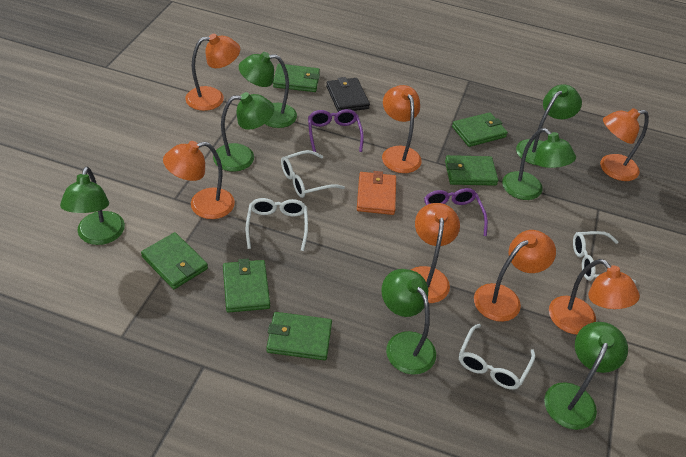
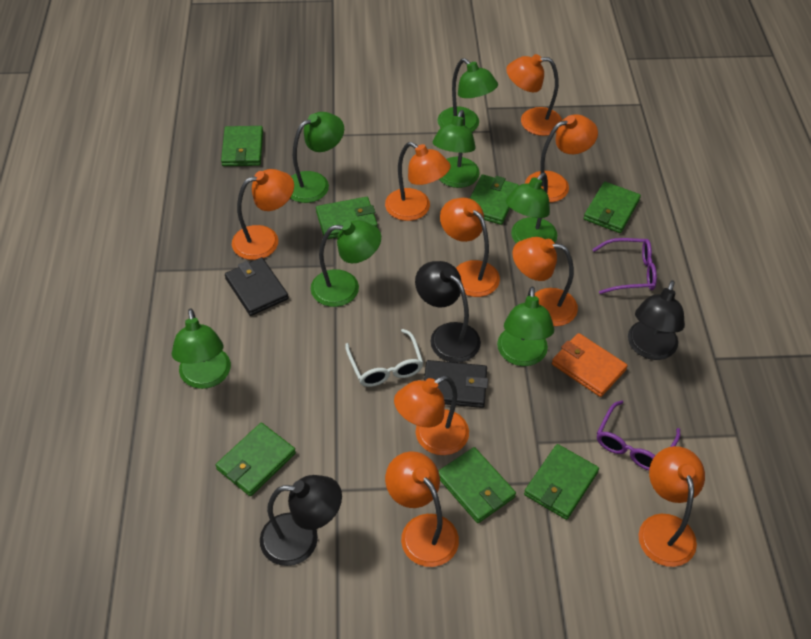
black lamp: none = 0 -> [260,475,342,566] [415,261,481,363] [628,280,685,360] = 3
black wallet: [326,77,370,112] = 1 -> [225,257,289,316] [424,360,488,408] = 2
green wallet: [141,232,208,289] [223,259,270,313] [266,312,332,360] [273,64,320,92] [445,155,498,186] [452,112,508,147] = 6 -> [216,423,296,496] [221,126,263,166] [316,197,378,239] [439,447,516,523] [470,174,519,225] [524,444,599,520] [584,181,641,233] = 7
orange lamp: [163,141,235,219] [185,34,240,111] [382,85,422,173] [411,203,460,303] [474,230,556,322] [549,259,640,334] [600,108,649,181] = 7 -> [232,169,294,260] [385,142,451,221] [385,451,459,567] [394,375,469,455] [440,198,500,297] [506,54,562,136] [512,237,578,326] [525,114,598,202] [638,446,705,567] = 9
white glasses: [246,198,308,251] [281,150,345,198] [459,324,535,390] [573,231,636,283] = 4 -> [345,329,423,387] = 1

